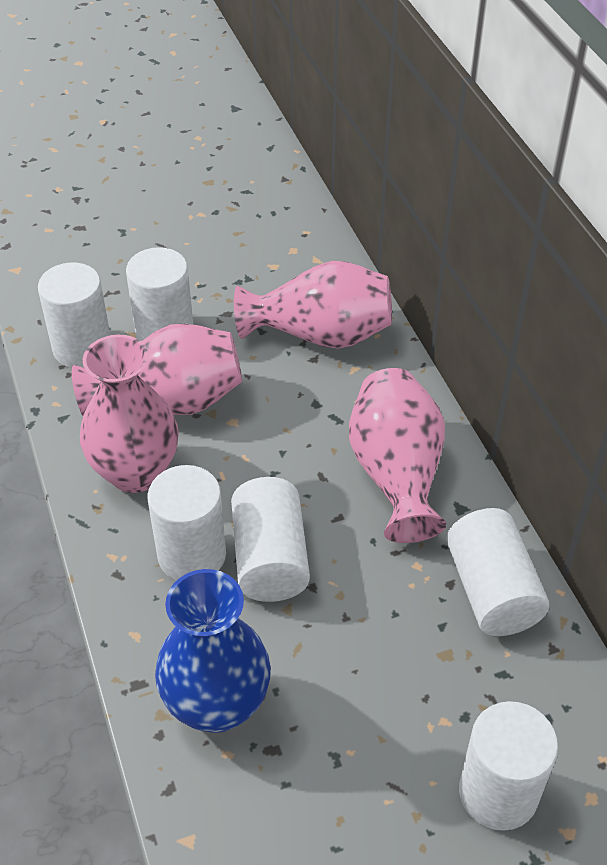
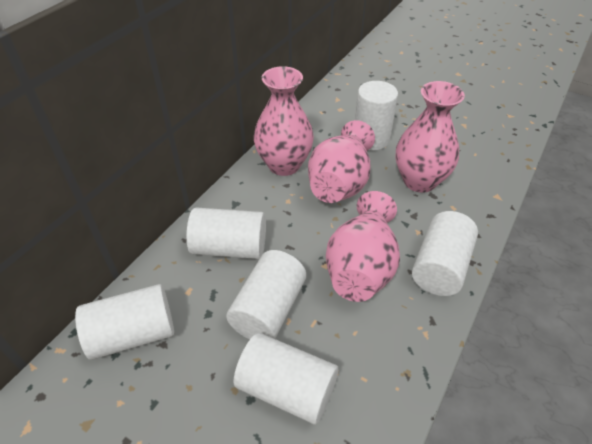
blue vase: [155,569,271,733] = 1 -> none = 0

